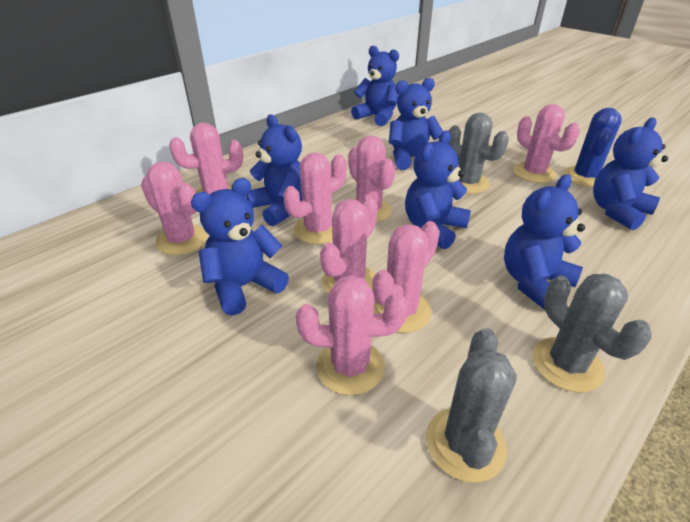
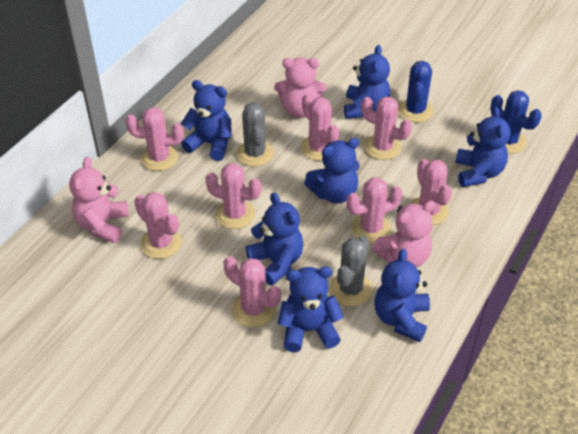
blue cactus: [563,108,622,187] = 1 -> [398,61,434,123] [491,90,542,154] = 2
grey cactus: [426,328,517,483] [449,113,509,194] [532,274,652,393] = 3 -> [237,103,274,166] [330,236,372,306] = 2
pink teddy bear: none = 0 -> [69,157,129,243] [274,57,327,118] [371,201,435,268] = 3

